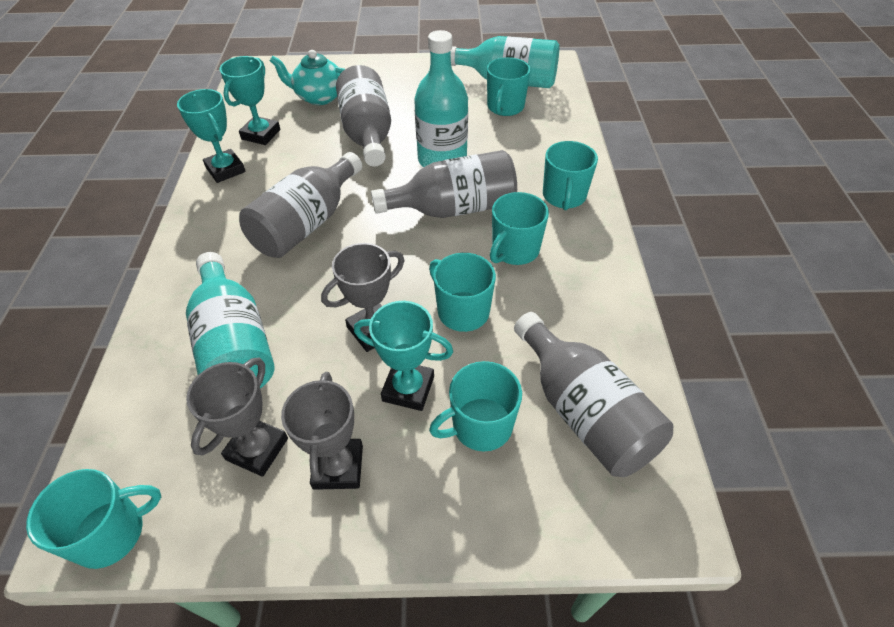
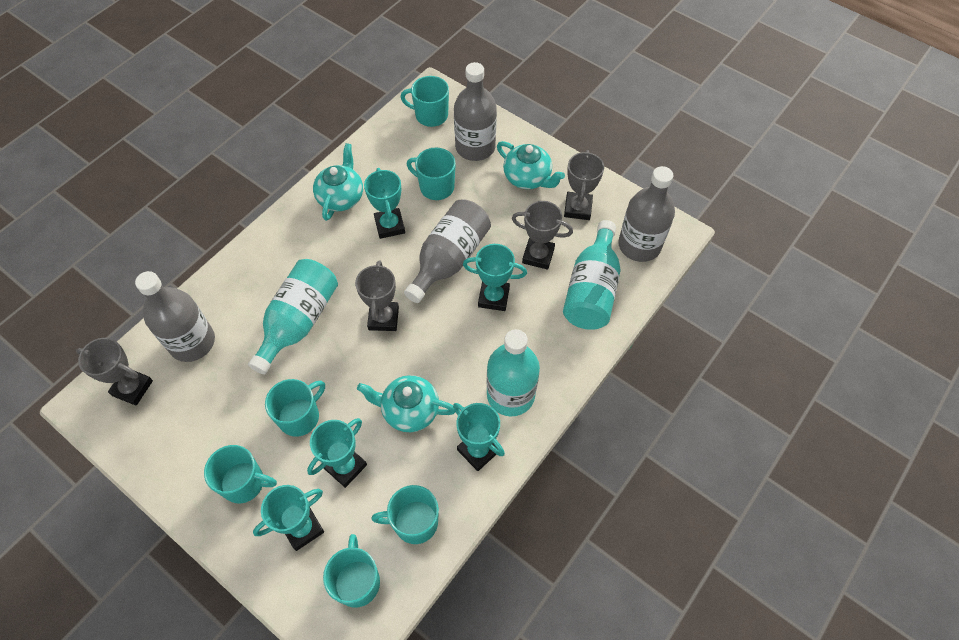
grey trophy: [186,358,288,477] [281,372,363,490] [321,243,404,352] = 3 -> [76,338,153,406] [355,260,399,331] [512,201,573,270] [564,150,604,220] = 4
turquoise teapot: [270,50,345,105] = 1 -> [313,143,363,221] [357,375,455,432] [497,141,565,189] = 3
turquoise trophy: [177,89,246,183] [220,56,280,145] [354,301,453,411] = 3 -> [253,485,324,551] [307,418,367,488] [364,168,405,239] [453,403,505,471] [463,244,527,311] = 5

